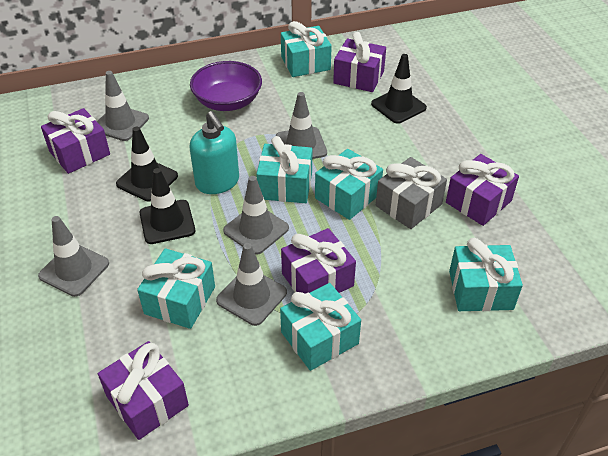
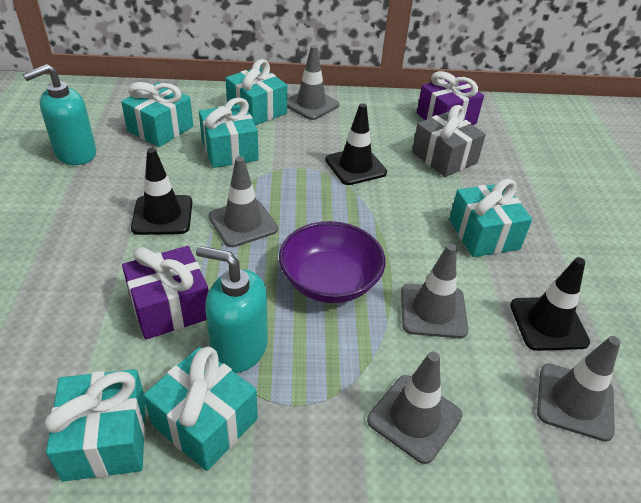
purple gift: [41,108,110,174] [98,341,189,440] [281,228,356,294] [333,32,386,92] [446,154,519,226] = 5 -> [122,246,209,339] [417,71,484,125] = 2
turquoise soap dispenser: [190,111,239,194] = 1 -> [23,64,96,165] [196,246,268,373] = 2

